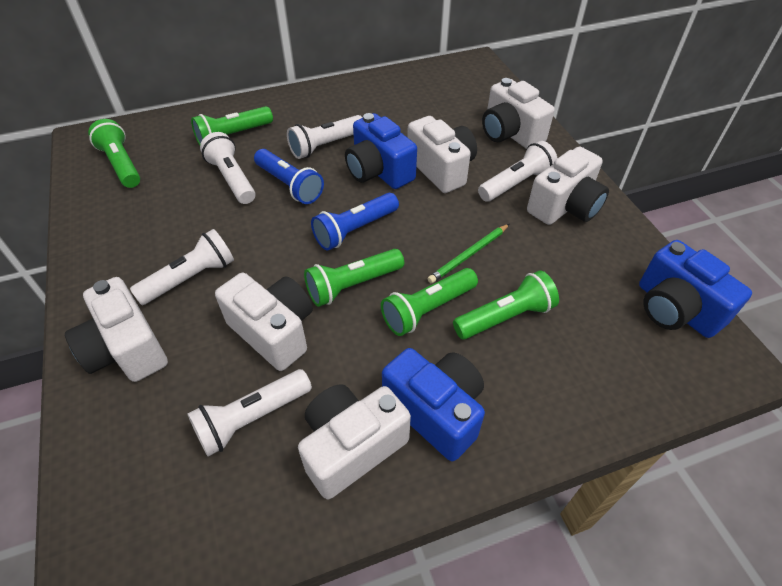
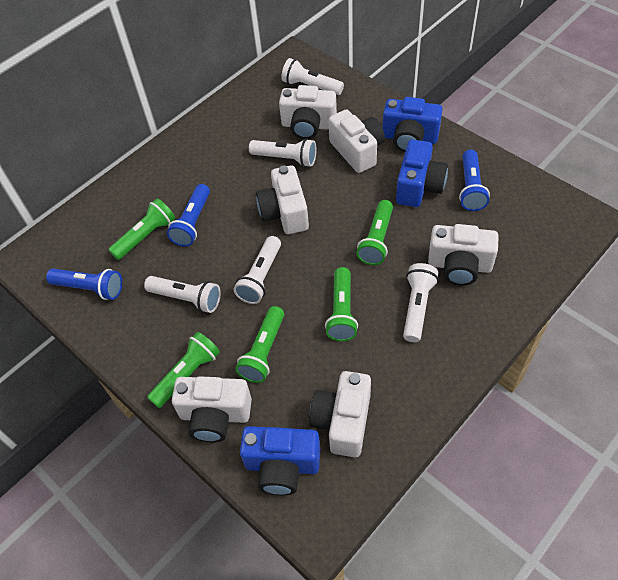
blue flashlight: [254,149,324,204] [311,193,399,251] = 2 -> [46,269,122,300] [167,184,210,247] [459,150,490,211] = 3
green pencil: [427,224,509,283] = 1 -> none = 0

